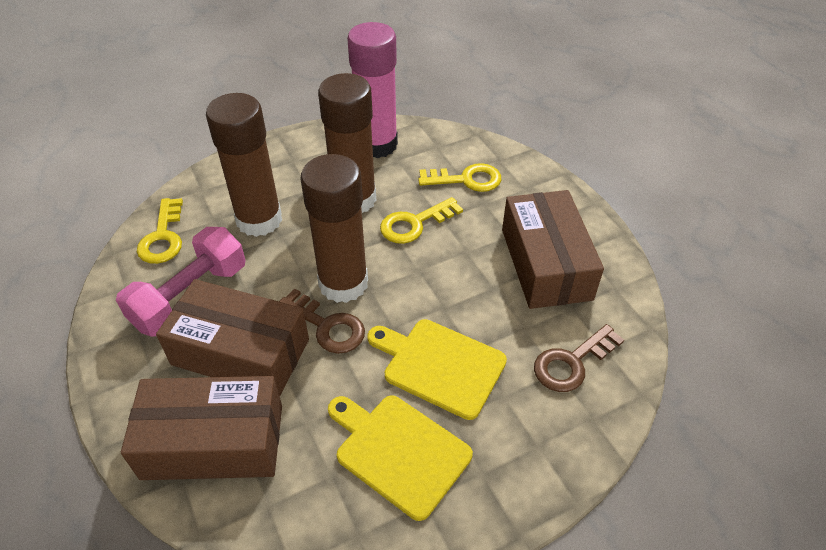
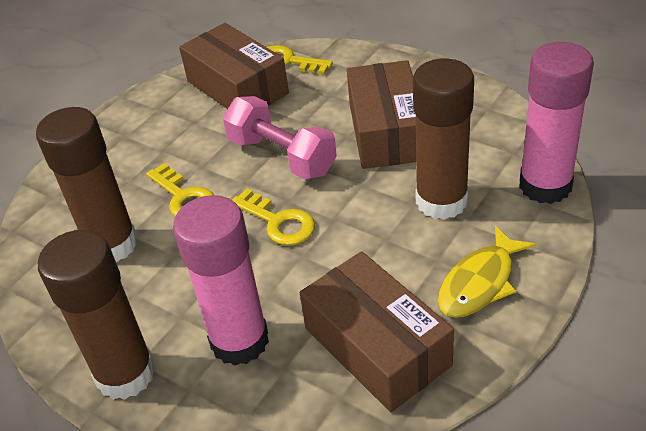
brown key: [279,288,365,354] [534,324,624,392] = 2 -> none = 0
pink glue stick: [347,22,398,158] = 1 -> [173,195,269,366] [519,42,594,204] = 2
yellow cutting board: [328,395,473,521] [367,319,507,420] = 2 -> none = 0
yellow fish: none = 0 -> [438,225,536,318] = 1

